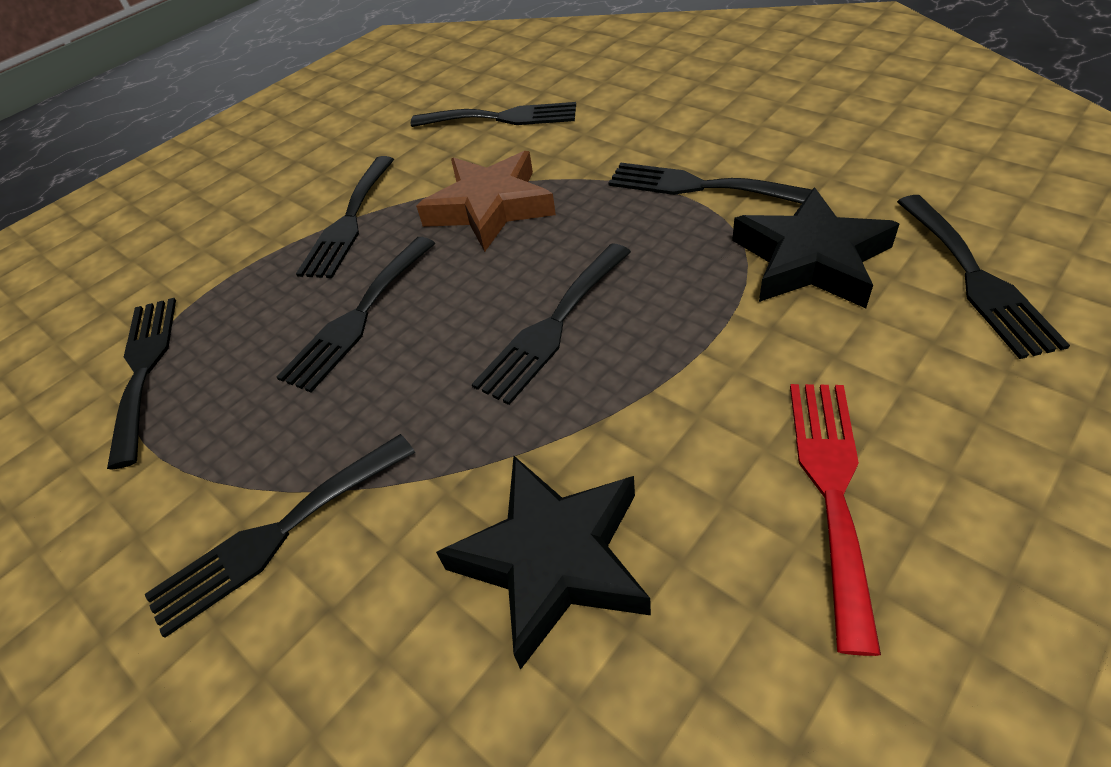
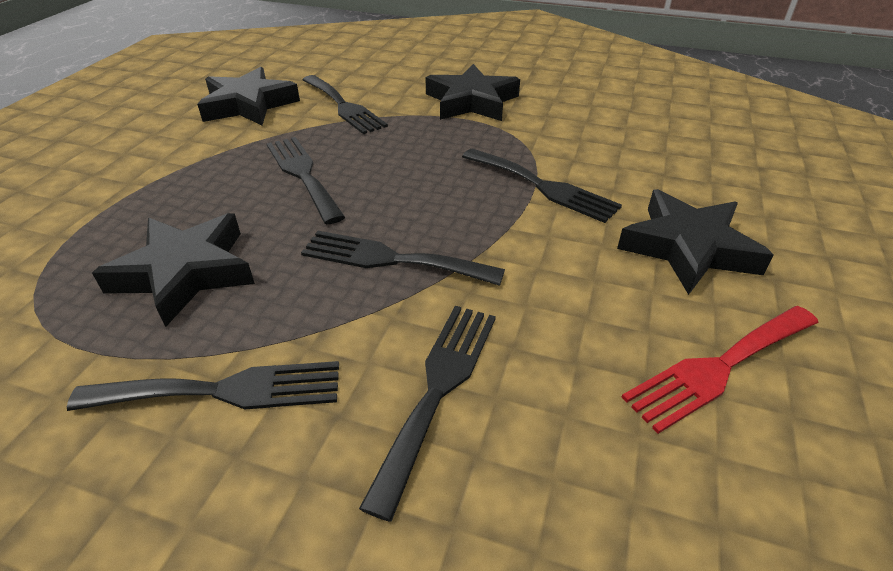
black fork: [107,298,176,470] [145,434,415,638] [277,237,435,392] [296,156,394,278] [410,102,576,127] [472,243,631,405] [608,162,812,204] [897,195,1070,359] = 8 -> [67,361,339,411] [267,137,345,224] [301,231,505,286] [303,75,388,134] [359,306,496,522] [462,148,622,223] = 6
black star: [436,456,651,670] [732,187,899,308] = 2 -> [92,213,255,327] [197,67,300,125] [425,64,520,121] [617,189,774,295] = 4
brown star: [416,151,556,252] = 1 -> none = 0

